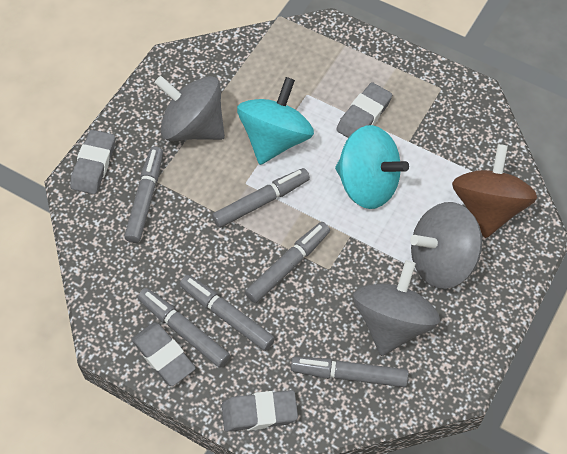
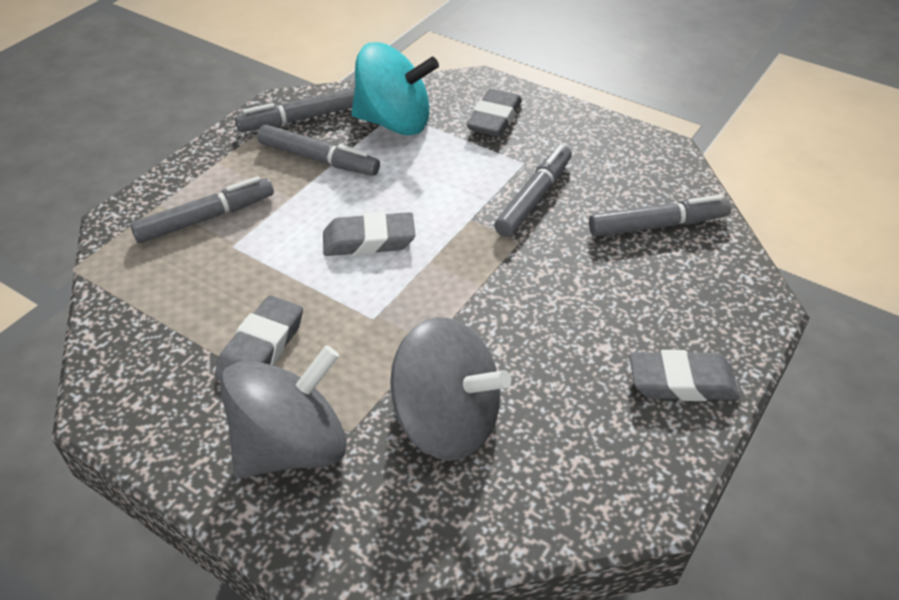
brown spinning top: [452,144,537,238] = 1 -> none = 0
grey marker: [124,147,163,243] [138,288,230,368] [180,275,275,351] [212,168,310,228] [245,222,330,303] [291,357,408,387] = 6 -> [130,176,274,243] [235,88,355,132] [257,125,380,176] [494,145,572,237] [589,195,731,237] = 5
grey spinning top: [155,76,225,141] [353,260,440,356] [410,202,482,289] = 3 -> [220,345,347,478] [390,317,511,461] = 2
turquoise spinning top: [237,77,314,165] [335,125,409,209] = 2 -> [351,42,439,135] = 1

